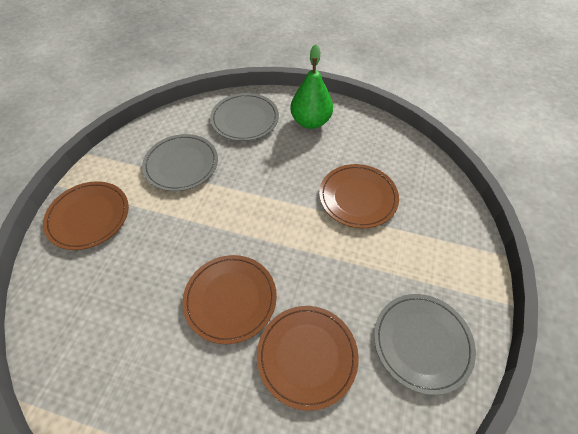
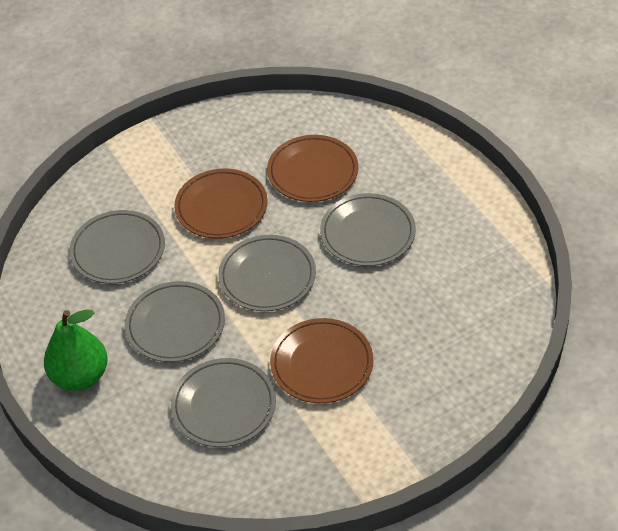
brown plate: [43,181,129,250] [182,255,277,344] [257,306,359,411] [319,164,399,228] = 4 -> [174,169,268,239] [267,135,358,202] [270,318,373,403] = 3
grey plate: [142,134,218,191] [210,93,279,141] [374,294,476,395] = 3 -> [69,210,165,284] [125,281,225,362] [171,358,276,447] [218,235,316,311] [320,193,416,266] = 5

